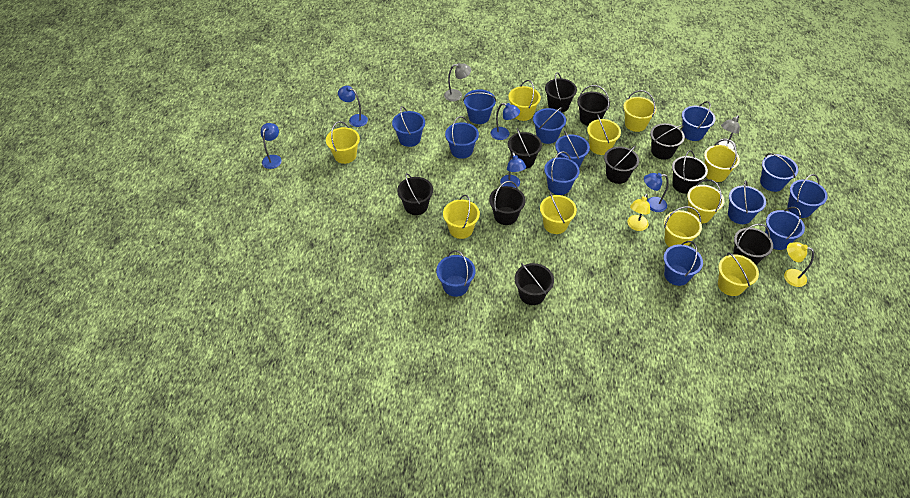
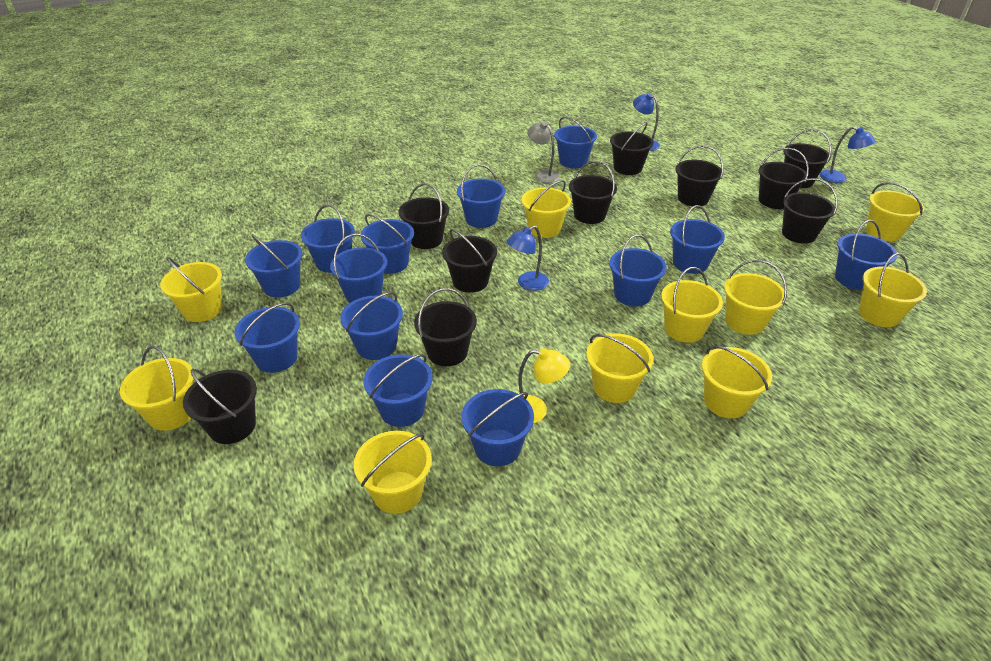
blue lamp: [261,123,282,169] [338,86,368,127] [491,103,520,140] [500,152,526,188] [644,173,668,212] = 5 -> [506,225,549,291] [633,93,660,151] [820,126,876,183] = 3
grey lamp: [444,63,471,101] [717,115,740,150] = 2 -> [527,122,560,183] = 1
yellow lamp: [627,194,650,231] [784,242,814,287] = 2 -> [518,348,570,423] = 1

